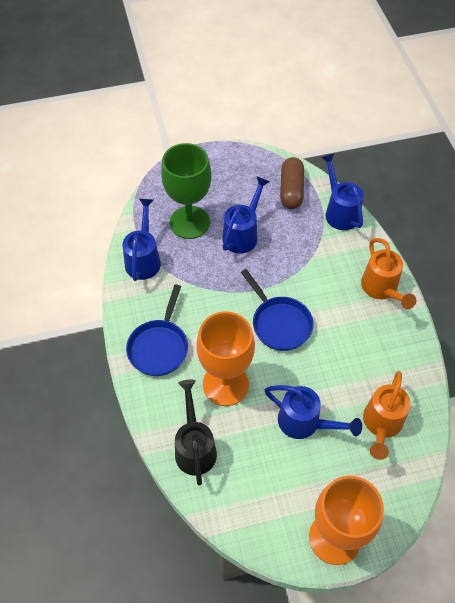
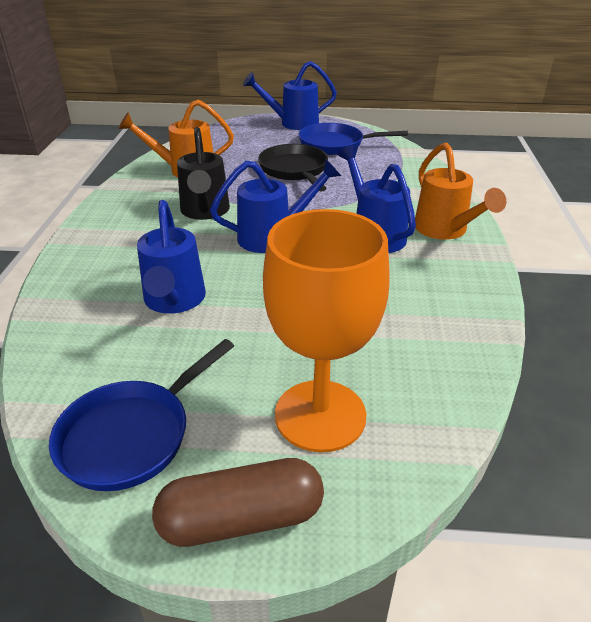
black pan: none = 0 -> [258,144,328,191] = 1
green goblet: [161,143,211,239] = 1 -> none = 0
orange goblet: [196,311,255,406] [309,476,384,565] = 2 -> [263,209,390,452] = 1

